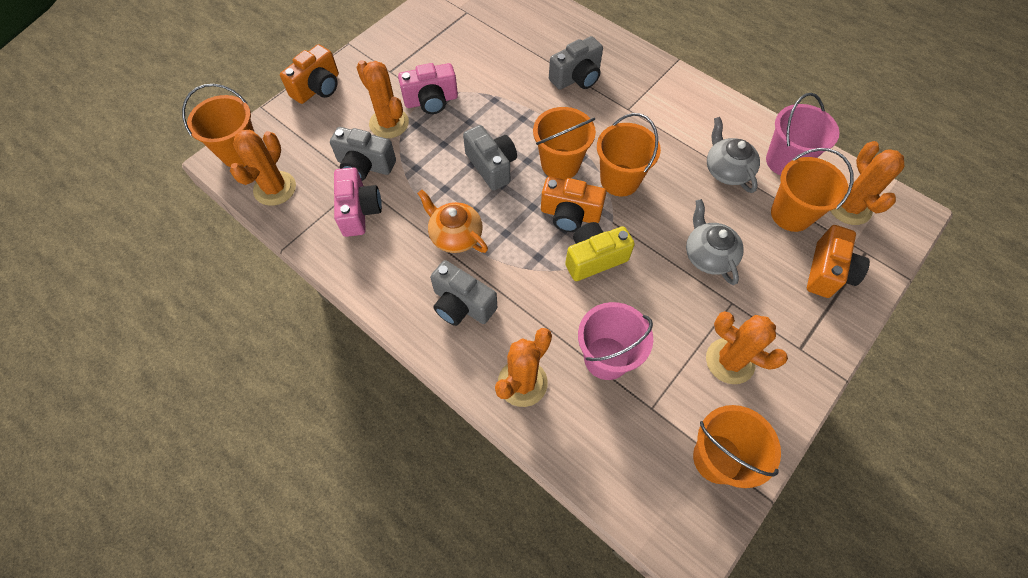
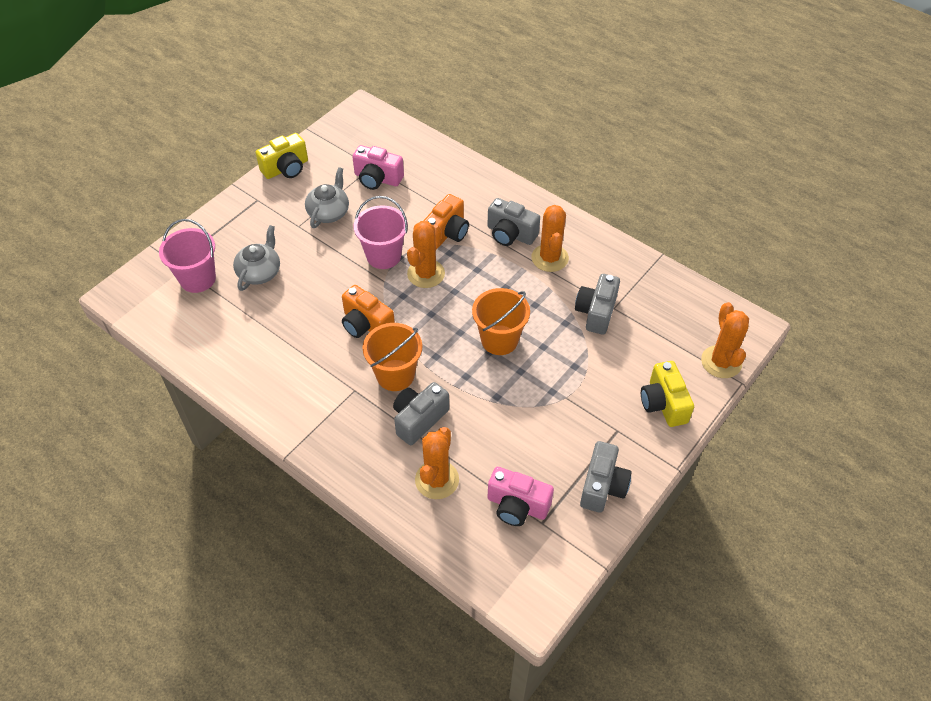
orange bucket: [182,84,254,167] [533,107,596,180] [597,113,661,196] [693,405,781,488] [771,148,853,232] = 5 -> [363,323,422,391] [472,288,530,355] = 2
orange cactus: [230,130,296,206] [356,60,409,138] [495,328,552,407] [706,311,788,384] [831,141,904,225] = 5 -> [407,221,445,288] [415,427,459,499] [531,205,569,272] [701,302,749,378] = 4
orange camera: [280,44,339,104] [541,177,606,232] [807,225,870,298] = 3 -> [342,285,395,338] [423,194,469,248] = 2
orange teapot: [417,190,488,253] = 1 -> none = 0
yellow camera: [565,222,635,281] = 1 -> [255,133,308,179] [641,361,694,427] = 2

